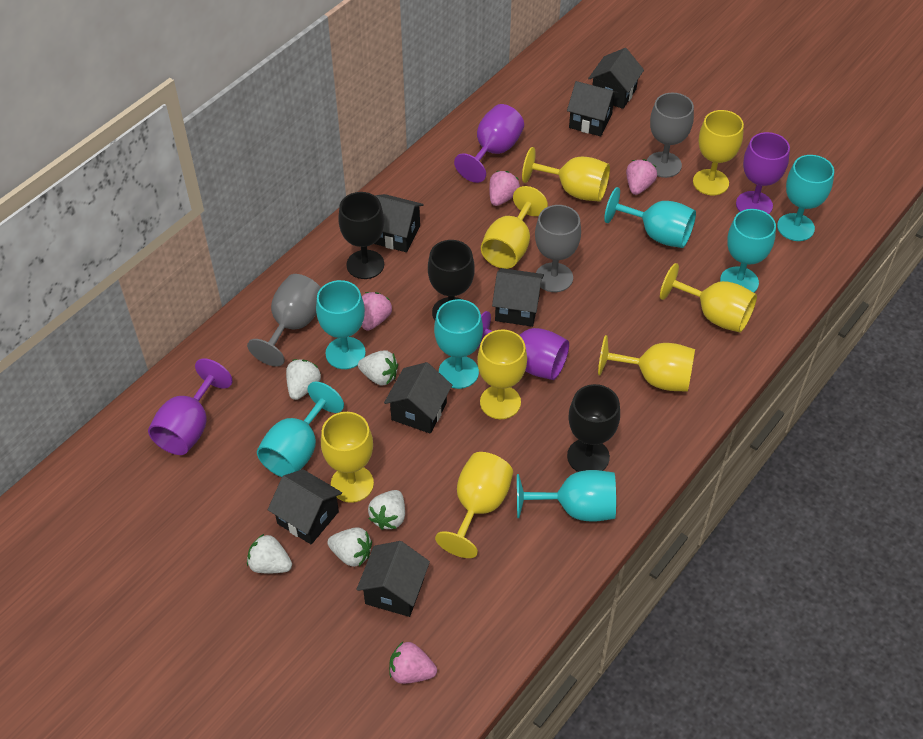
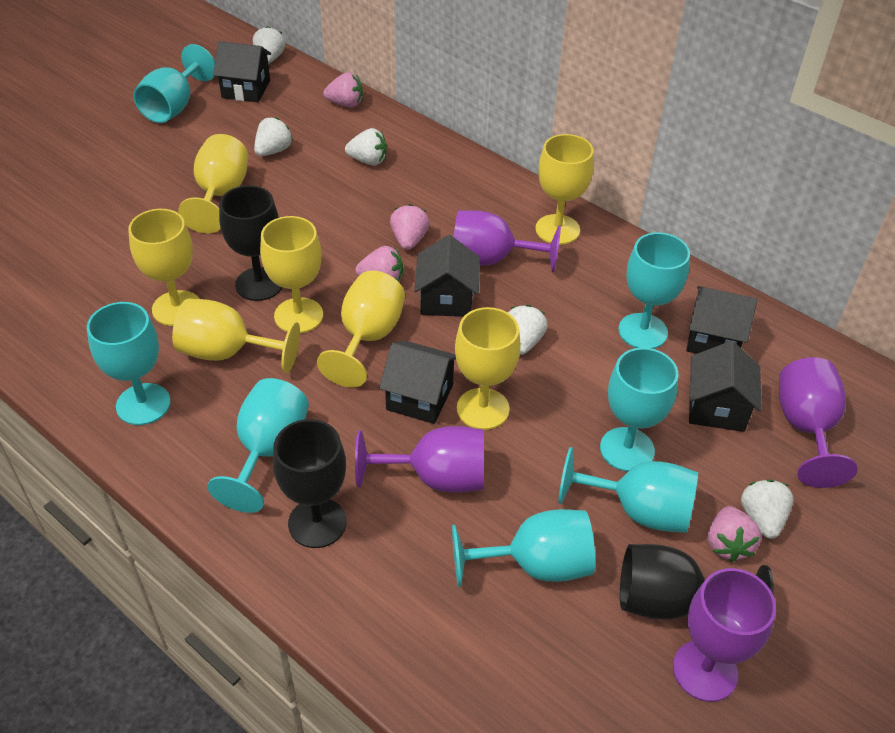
black house: [268,469,342,544] [356,541,430,617] [374,194,424,252] [384,362,452,434] [492,268,544,327] [567,81,618,136] [588,48,644,109] = 7 -> [213,41,271,102] [379,341,456,424] [414,235,480,317] [686,286,758,354] [689,341,762,432] = 5
grey goblet: [247,274,321,367] [535,205,581,292] [647,93,694,178] = 3 -> none = 0
yellow goblet: [321,412,374,503] [435,452,513,558] [477,330,527,419] [481,186,548,269] [522,147,610,202] [598,335,695,392] [660,263,757,333] [693,110,744,196] = 8 -> [128,209,200,326] [172,299,300,373] [178,134,249,233] [260,216,323,333] [317,271,405,388] [455,307,521,430] [536,134,594,245] = 7

